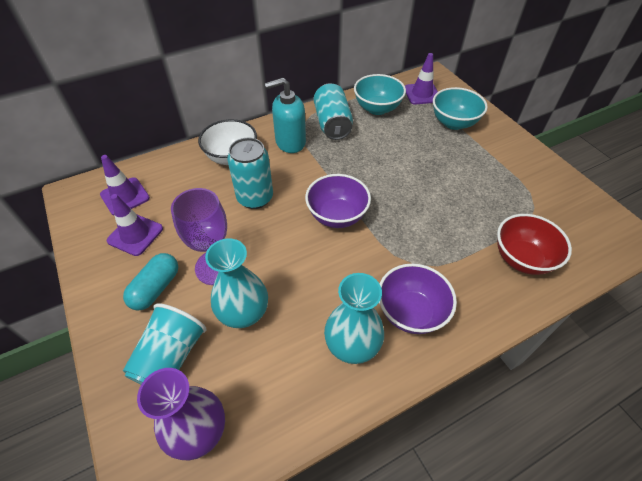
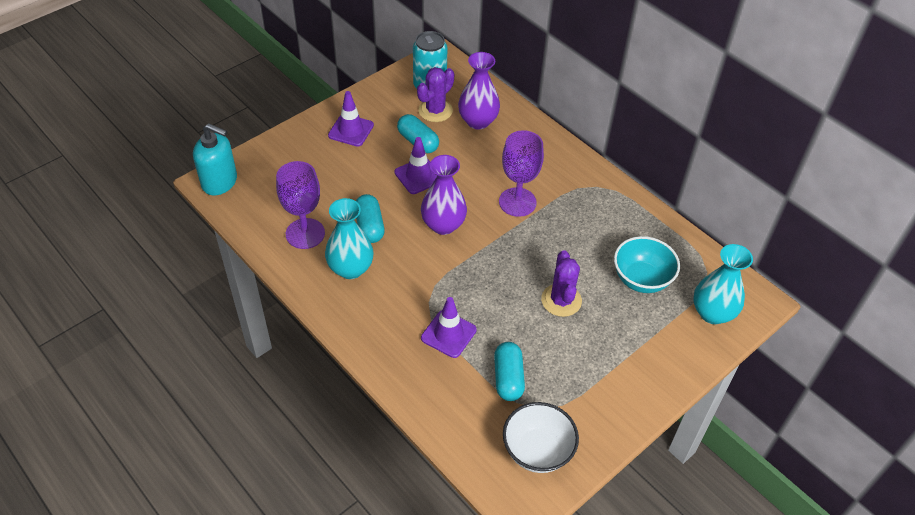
purple bowl: [305,174,371,228] [379,263,457,334] = 2 -> none = 0
purple cactus: none = 0 -> [417,67,454,122] [541,250,582,317] = 2
purple goblet: [171,188,227,285] = 1 -> [276,161,325,249] [499,130,544,217] = 2
purple vase: [137,368,225,460] = 1 -> [421,155,467,235] [458,52,500,129] = 2
red bowl: [497,214,572,275] = 1 -> none = 0
turquoise bowl: [354,74,406,115] [433,87,488,130] = 2 -> [614,236,680,293] = 1
turquoise can: [227,138,273,209] [314,83,353,140] = 2 -> [413,31,447,88] = 1
turquoise capsule: [123,253,178,311] = 1 -> [356,194,385,243] [397,114,439,153] [494,342,525,401] = 3
turquoise cup: [123,303,207,384] = 1 -> none = 0

